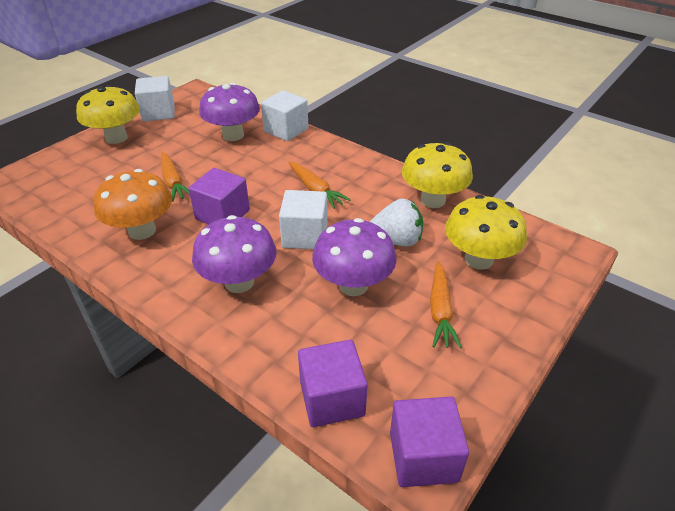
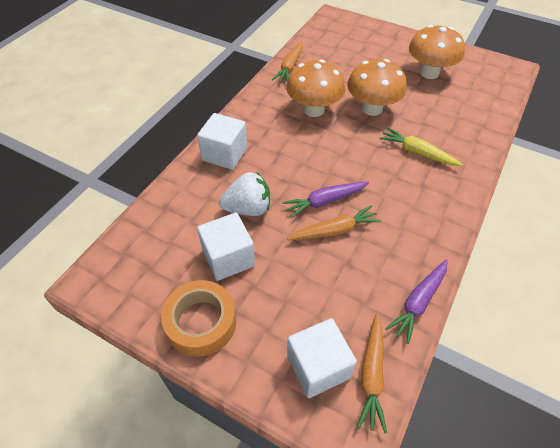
orange mushroom: [94,169,172,240] = 1 -> [286,59,345,117] [347,59,407,116] [409,25,465,79] = 3
orange tape: none = 0 -> [161,280,236,357] = 1
purple carrot: none = 0 -> [283,181,369,218] [385,259,448,344] = 2
purple cube: [188,168,250,224] [298,340,368,427] [390,397,469,487] = 3 -> none = 0
purple mushroom: [192,215,277,293] [199,83,260,141] [312,218,397,296] = 3 -> none = 0
yellow carrot: none = 0 -> [379,127,463,166] = 1
yellow mushroom: [76,85,140,144] [402,142,473,208] [445,195,527,270] = 3 -> none = 0

